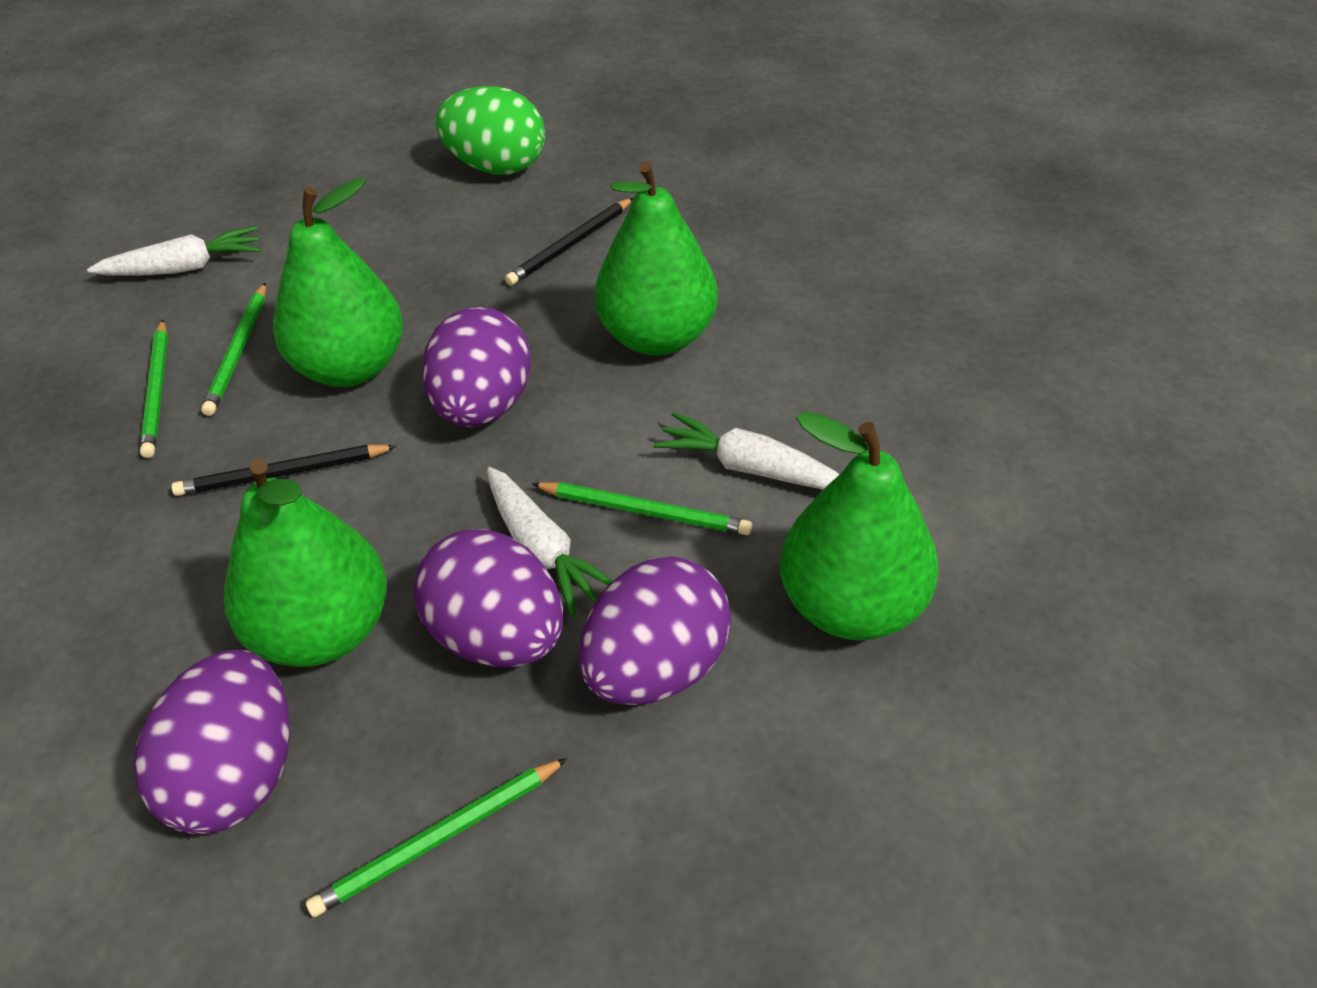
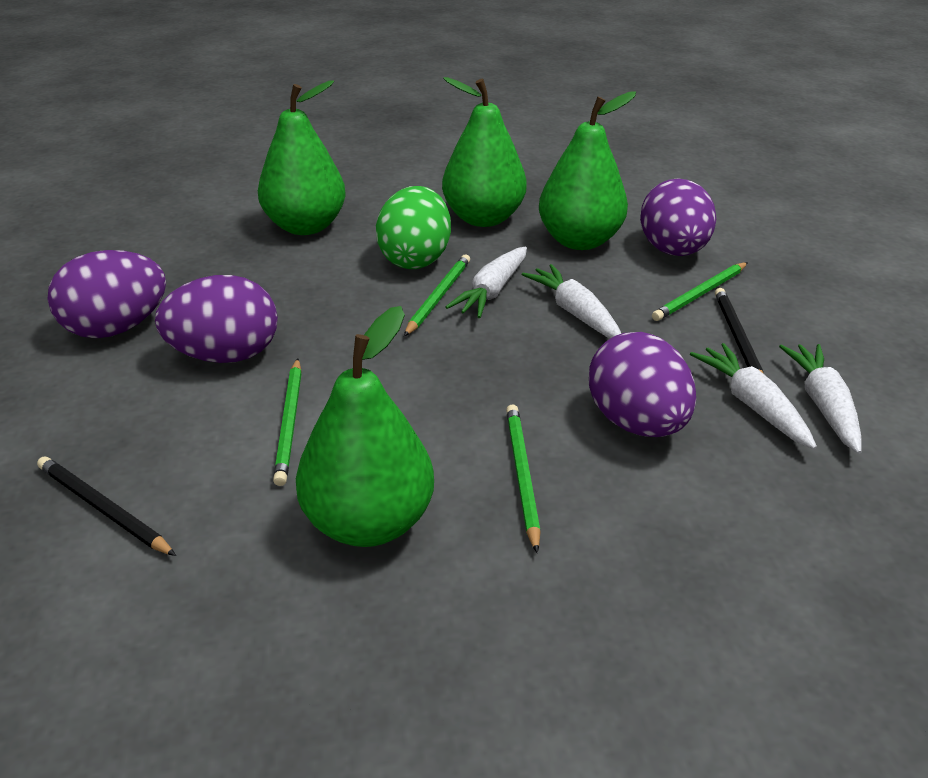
white carrot: [87,226,261,276] [487,467,613,617] [653,412,840,490] = 3 -> [445,247,527,318] [522,264,621,339] [690,343,817,449] [779,344,861,454] = 4

